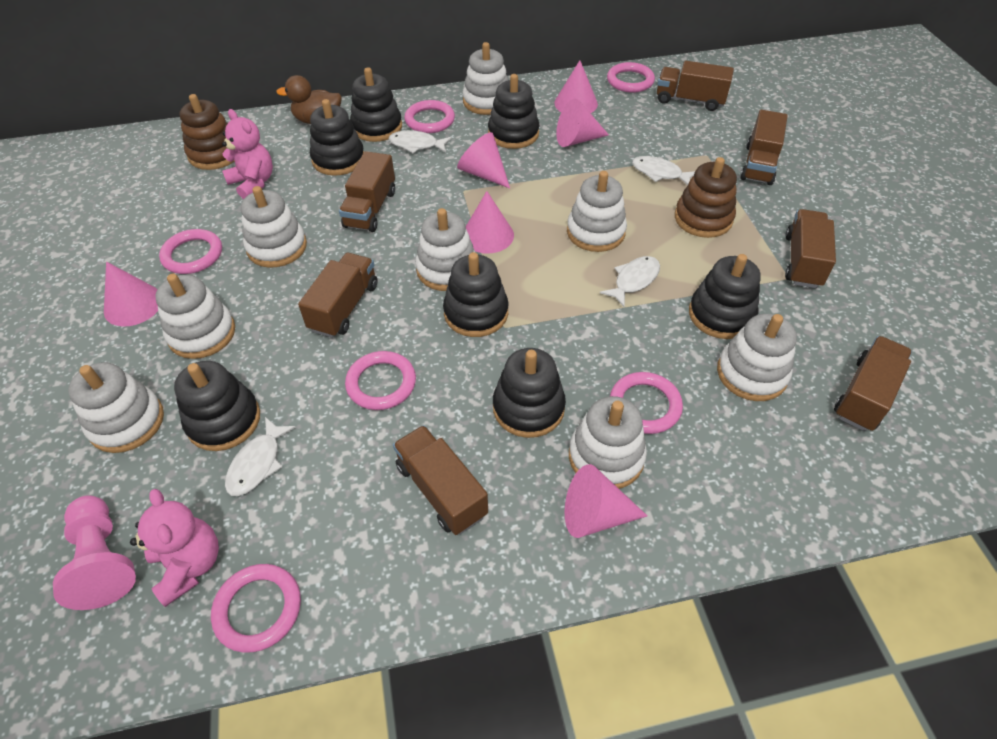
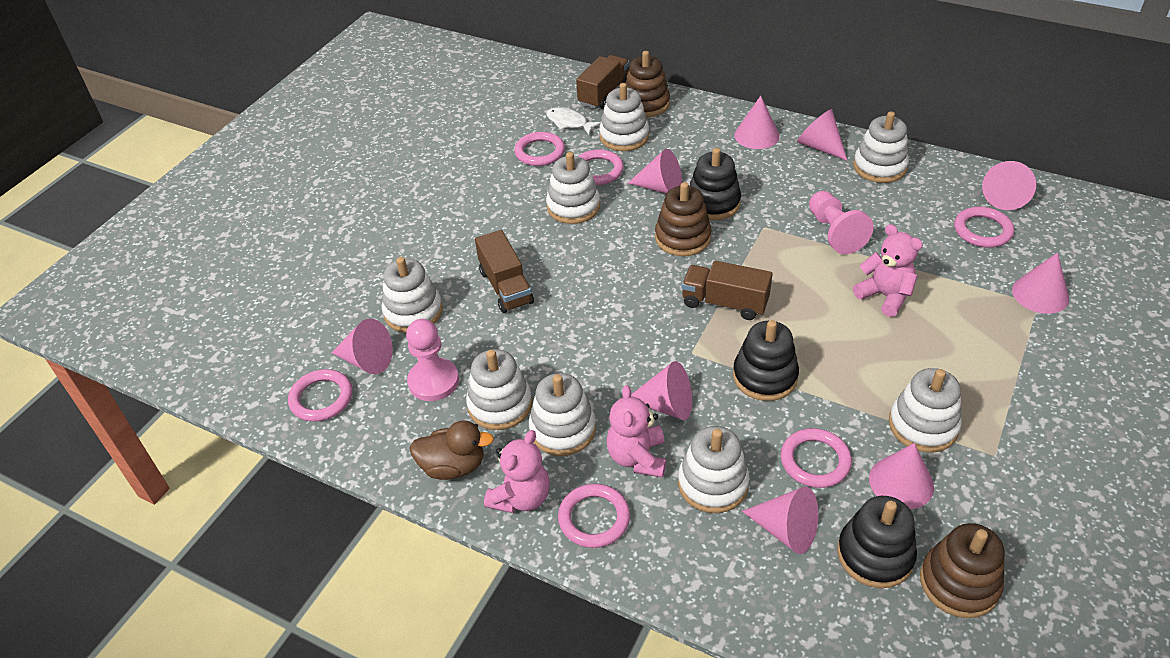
black stacking toy: [174,361,260,451] [310,99,364,176] [350,67,402,142] [443,252,509,337] [488,74,539,149] [493,348,566,438] [689,254,761,339] = 7 -> [690,148,741,220] [733,320,799,401] [837,496,917,588] = 3
brown stacking toy: [179,94,235,170] [675,157,737,238] = 2 -> [625,51,670,117] [655,182,711,256] [920,523,1005,618] = 3
brown truck: [298,253,378,338] [339,151,395,232] [393,425,488,535] [657,61,734,111] [740,110,788,185] [785,209,836,288] [834,336,912,431] = 7 -> [475,230,534,313] [576,55,630,109] [682,261,772,320] = 3
pink cone: [104,262,158,327] [457,132,510,188] [466,191,514,253] [554,60,598,113] [556,99,609,147] [565,464,647,538] = 6 -> [331,319,393,374] [628,149,682,194] [631,361,692,420] [734,96,780,149] [742,487,818,554] [797,109,848,161] [869,443,934,509] [982,161,1036,210] [1012,252,1069,314] = 9
pink pawn: [53,495,136,610] = 1 -> [406,319,459,401] [809,191,874,254] = 2
pink teddy bear: [130,489,219,607] [222,109,273,199] = 2 -> [484,430,550,513] [606,385,666,478] [853,224,923,317] = 3
white fish: [225,417,296,496] [389,130,452,154] [600,256,660,307] [632,156,695,185] = 4 -> [546,107,601,135] = 1

